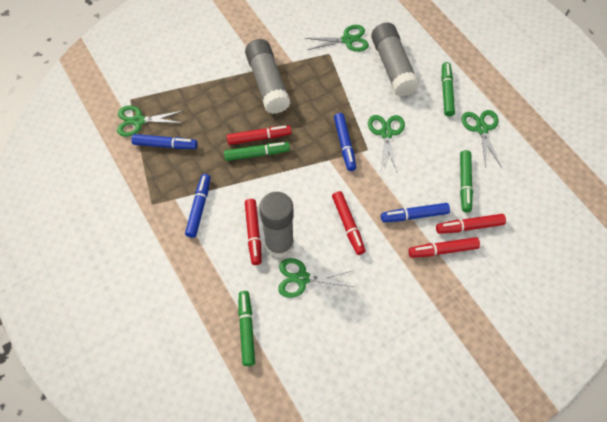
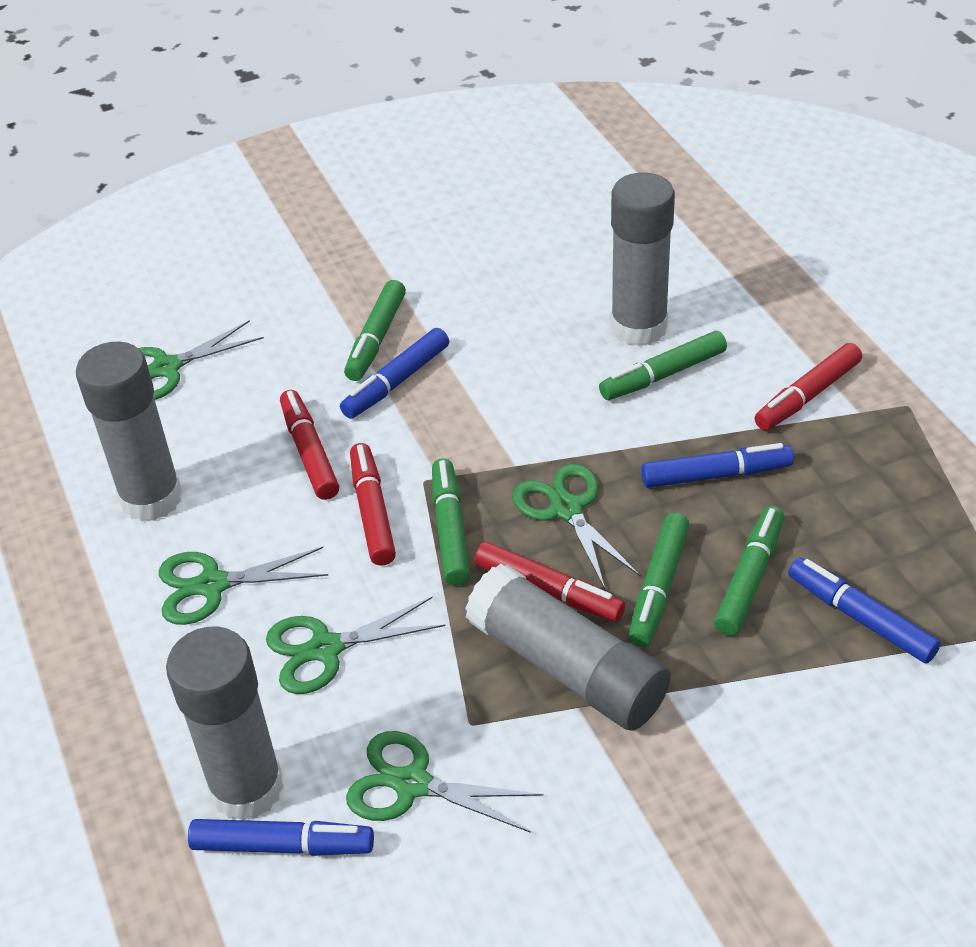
green marker: [224,142,290,161] [238,291,255,366] [442,62,455,117] [460,150,473,212] = 4 -> [344,280,406,381] [432,458,470,586] [599,331,727,400] [628,513,690,647] [714,506,784,636] = 5
grey glue stick: [245,39,291,114] [259,192,294,258] [371,23,419,96] = 3 -> [76,342,182,522] [166,626,284,820] [465,564,671,731] [611,173,675,346] = 4
red marker: [227,125,292,145] [245,199,262,265] [332,191,365,255] [409,237,480,258] [436,214,506,234] = 5 -> [280,390,339,500] [350,443,396,566] [475,542,625,622] [755,343,862,430] = 4

